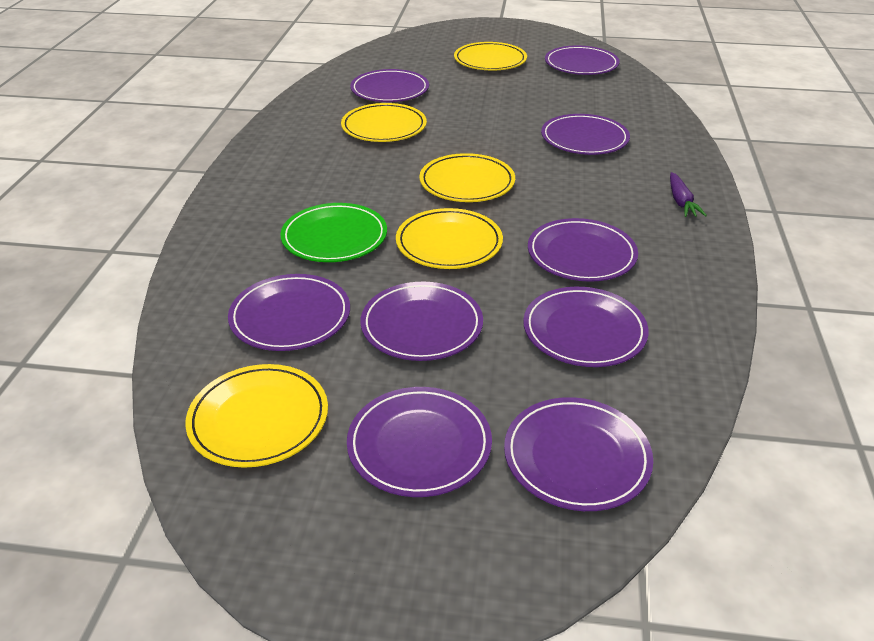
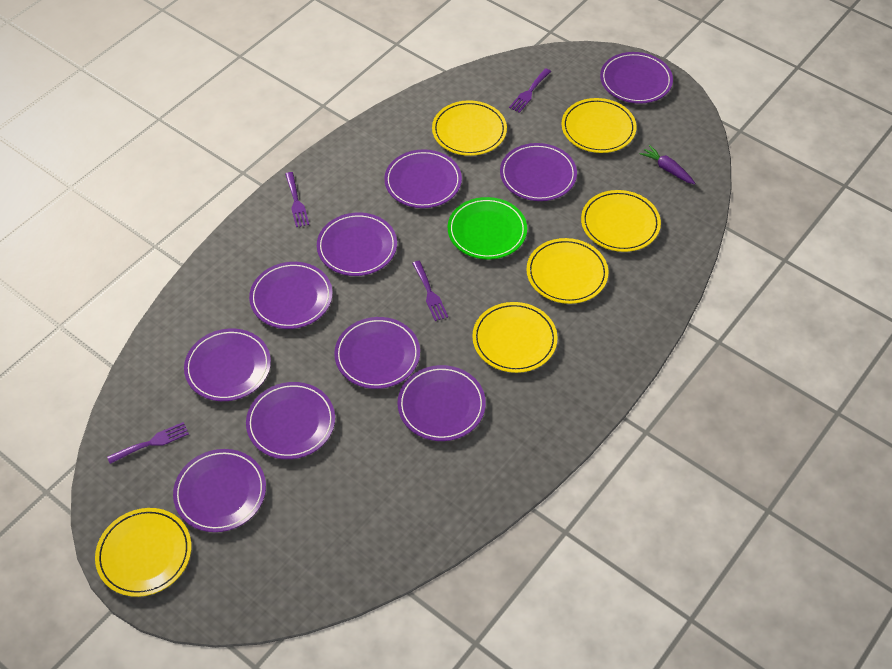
purple fork: none = 0 -> [107,422,189,464] [285,172,309,227] [412,261,448,321] [509,68,551,113] = 4
purple plate: [228,274,350,351] [347,387,492,497] [350,69,429,102] [361,282,483,361] [504,397,653,511] [523,287,649,367] [528,218,638,282] [541,114,630,155] [545,46,620,75] = 9 -> [173,449,266,532] [184,328,271,401] [246,382,335,459] [249,262,333,329] [317,213,397,276] [334,317,420,389] [384,149,462,208] [398,365,486,441] [500,143,577,201] [600,52,673,104] = 10
yellow plate: [185,364,328,468] [341,103,427,142] [396,208,503,269] [419,153,515,202] [454,42,527,70] = 5 -> [95,508,191,597] [432,100,507,156] [472,302,558,373] [527,238,608,304] [562,98,636,153] [581,190,661,252] = 6

